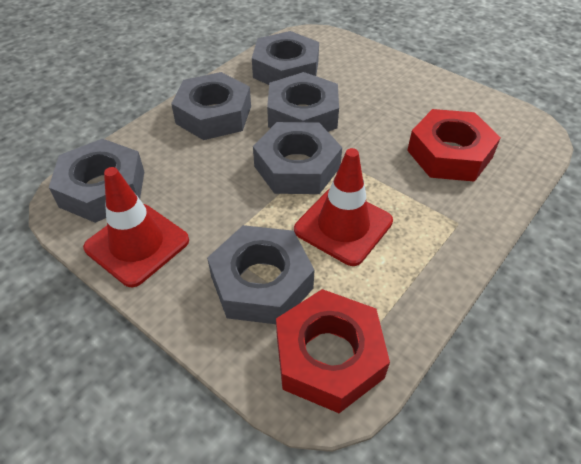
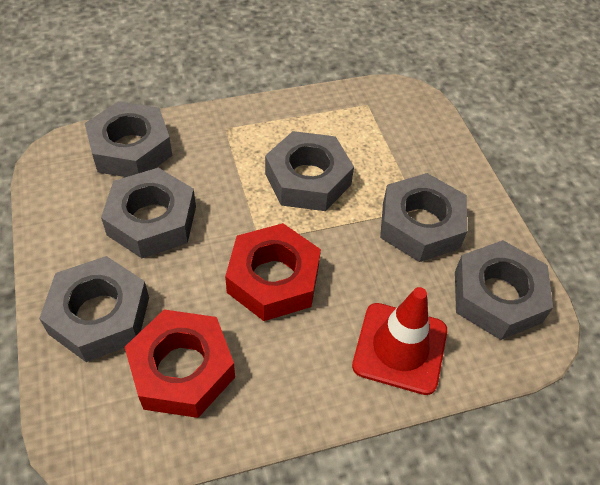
red traffic cone: [83,167,189,287] [294,148,393,266] = 2 -> [352,287,447,395] = 1

